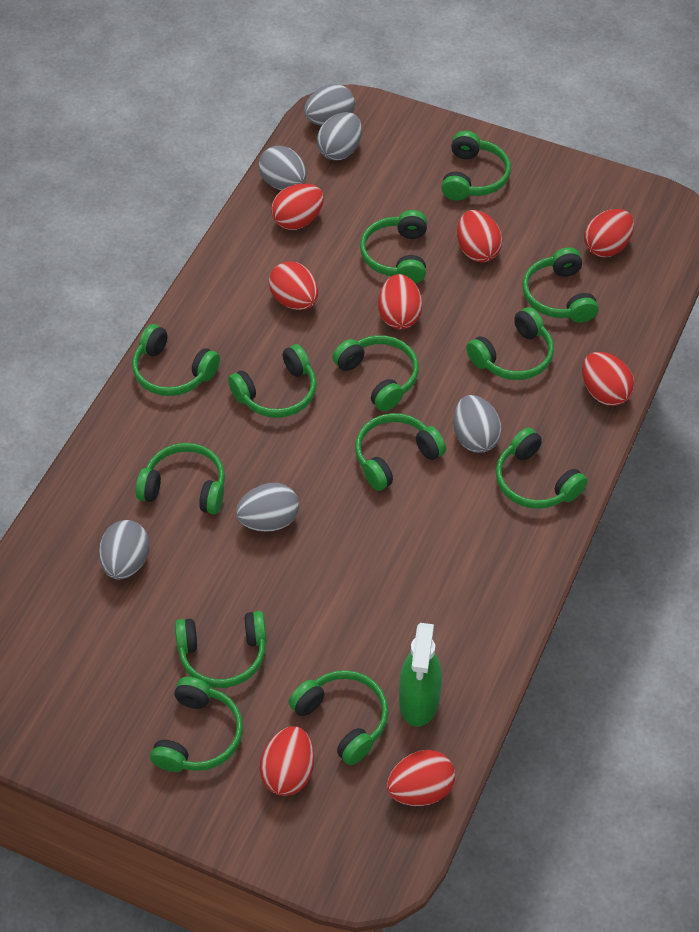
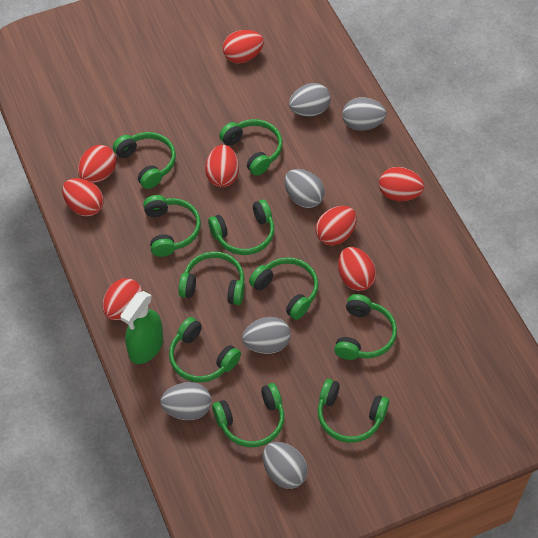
green headphones: [132,324,220,396] [135,443,225,514] [150,677,243,772] [175,611,267,688] [228,344,317,418] [289,670,389,765] [333,335,419,411] [355,413,446,491] [360,210,427,284] [441,131,511,201] [466,307,554,380] [496,427,588,509] [522,247,599,323] = 13 -> [113,132,176,189] [143,195,201,257] [169,317,241,382] [178,252,245,305] [208,199,274,255] [212,383,284,447] [219,119,282,176] [249,257,319,320] [318,379,389,443] [334,294,397,360] = 10

